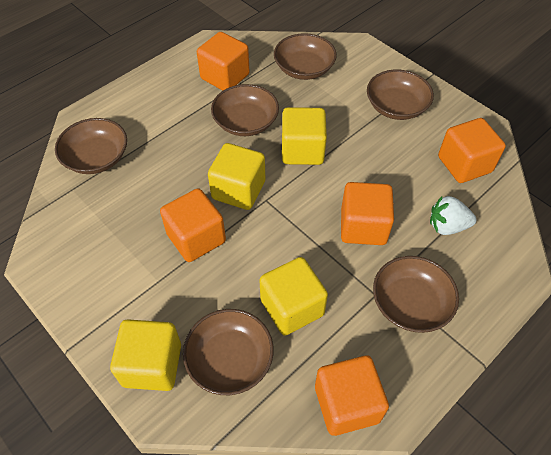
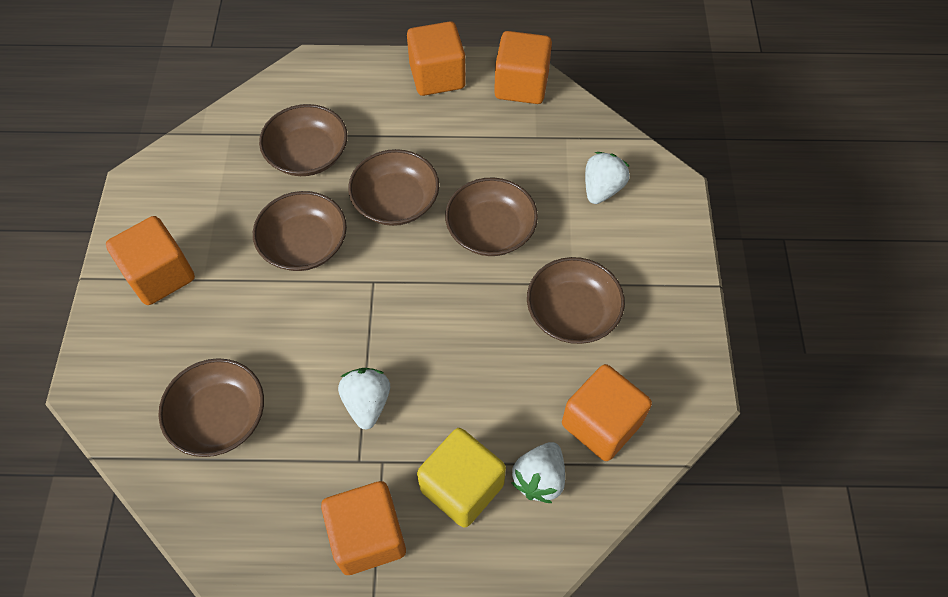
white strawberry: [430,196,477,235] = 1 -> [338,368,390,430] [511,442,565,503] [585,152,630,204] = 3
yellow cube: [110,319,181,391] [208,143,265,210] [259,257,328,335] [282,107,327,165] = 4 -> [417,428,506,528] = 1

